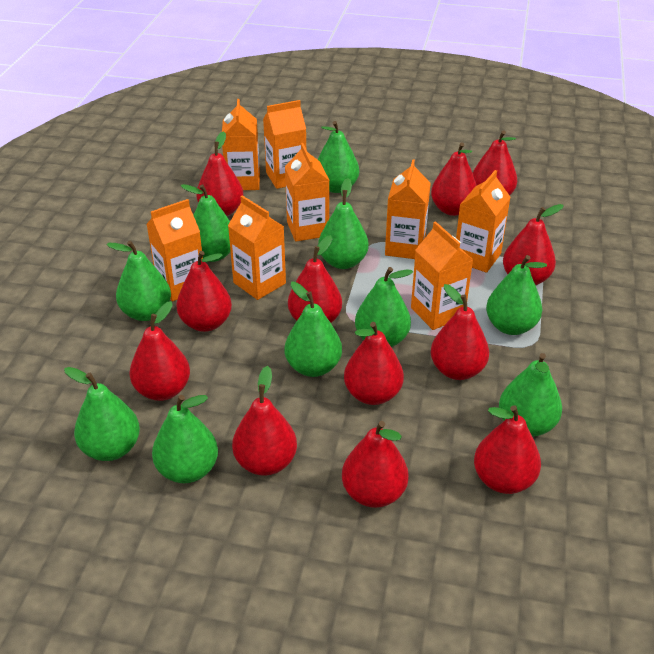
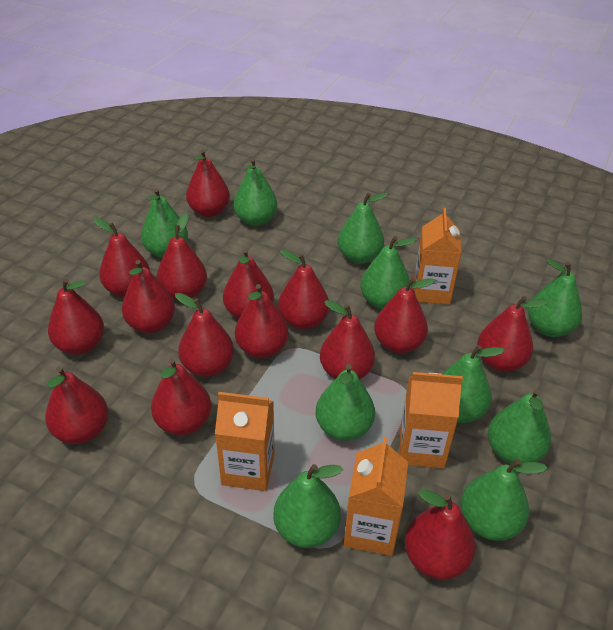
orange carton: [146,199,203,301] [222,99,260,190] [228,195,286,300] [263,100,306,189] [285,143,330,242] [385,159,431,259] [411,221,473,330] [456,170,511,273] = 8 -> [215,392,275,491] [344,437,408,556] [400,372,463,469] [414,208,462,305] = 4
red pear: [130,301,190,401] [176,251,232,332] [196,131,244,216] [232,366,297,476] [288,235,342,323] [342,421,409,508] [344,322,404,405] [431,142,477,216] [431,284,489,380] [473,130,517,196] [474,405,541,494] [503,204,564,285] = 12 -> [45,367,108,444] [48,278,104,355] [93,218,150,297] [122,260,175,333] [151,358,211,435] [157,213,207,300] [175,293,234,377] [186,150,230,217] [223,248,274,319] [235,284,288,358] [278,250,329,330] [320,300,375,379] [374,278,435,353] [405,490,475,580] [477,296,548,372] = 15

